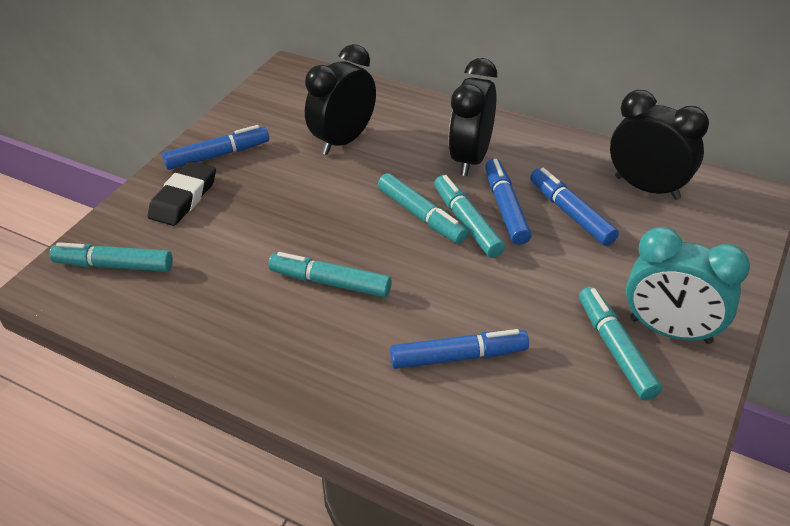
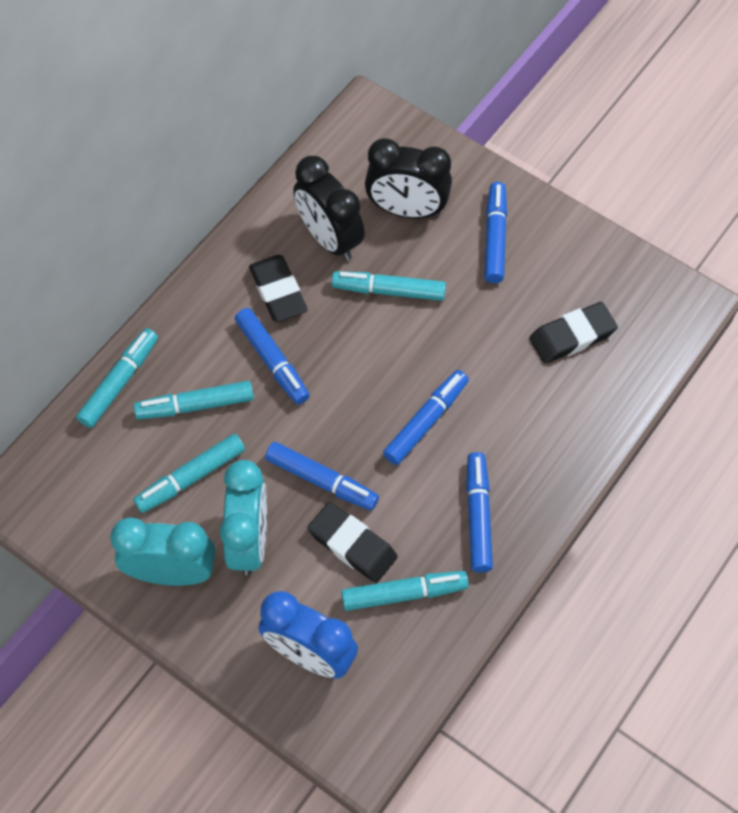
black clock: [305,44,376,155] [449,58,497,176] [610,90,709,200] = 3 -> [293,156,365,261] [365,138,452,218] = 2
black eraser: [148,161,216,226] = 1 -> [249,255,308,322] [307,502,398,583] [529,302,618,364] = 3
blue clock: none = 0 -> [258,591,358,679] = 1
blue marker: [162,125,269,170] [390,329,529,369] [485,159,531,245] [530,168,619,246] = 4 -> [235,308,310,405] [265,442,379,511] [383,370,469,465] [466,452,493,573] [485,182,507,283] = 5
turquoise clock: [626,227,750,344] = 1 -> [111,517,215,586] [220,460,267,575] = 2

